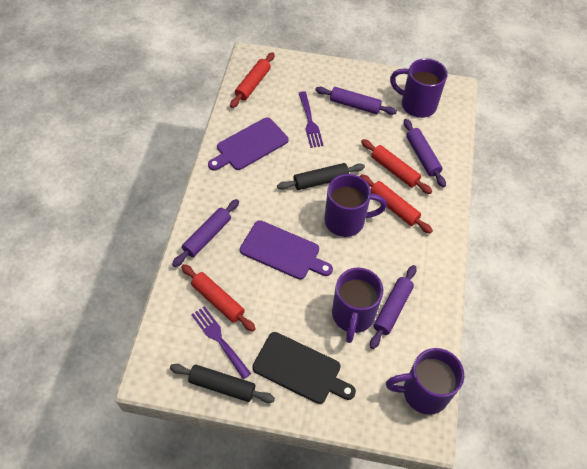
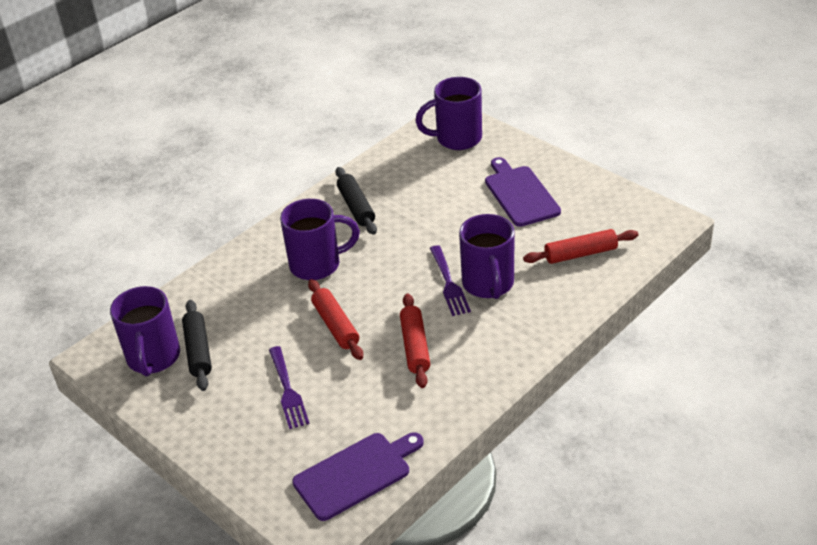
black cutting board: [252,332,356,404] = 1 -> none = 0
purple rolling pin: [172,199,239,267] [315,86,397,115] [370,265,417,349] [404,119,446,187] = 4 -> none = 0
red rolling pin: [181,264,256,331] [230,52,274,108] [360,174,433,234] [361,139,432,194] = 4 -> [308,279,363,360] [400,293,430,388] [523,229,638,264] = 3

